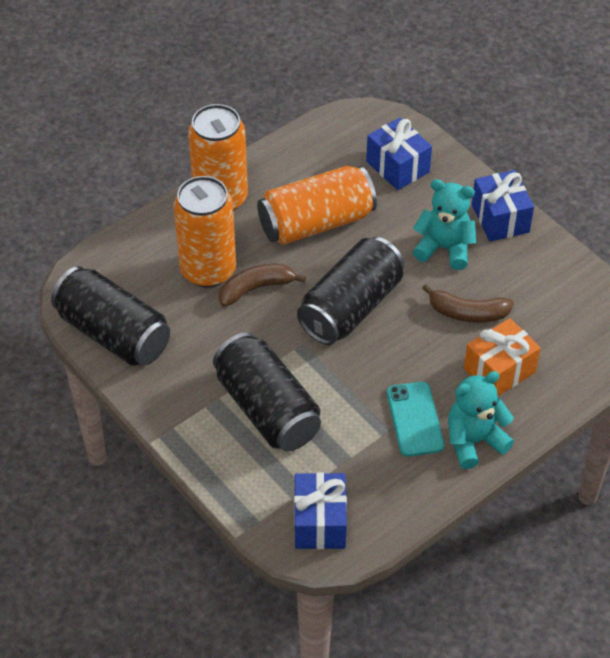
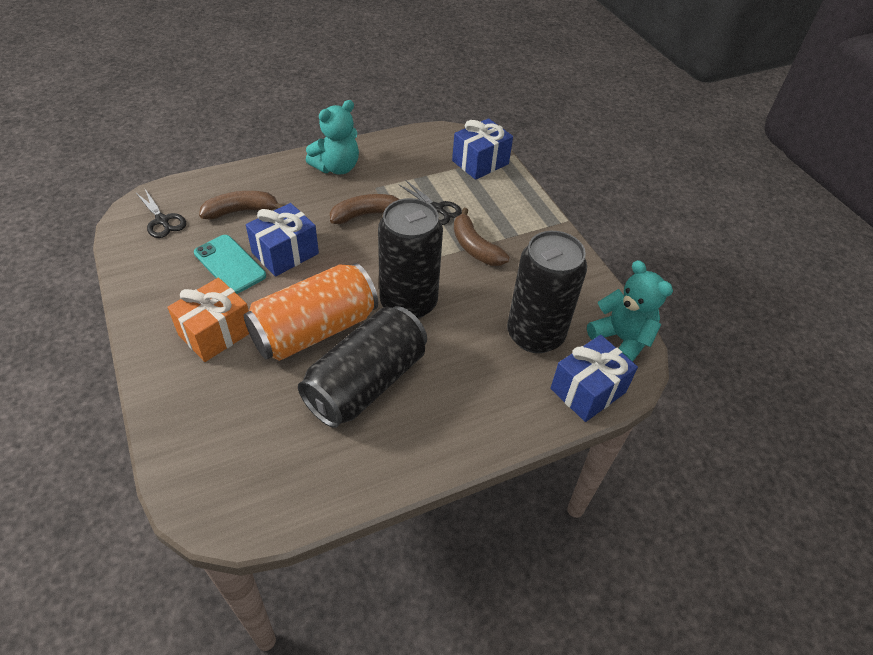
black scissors: none = 0 -> [136,189,186,238] [398,180,462,225] = 2
brown banana: [219,264,306,307] [422,284,514,323] = 2 -> [199,191,284,220] [330,194,400,224] [454,208,510,266] = 3
orange can: [174,176,236,288] [188,104,248,211] [257,166,377,245] = 3 -> [244,263,378,361] = 1

